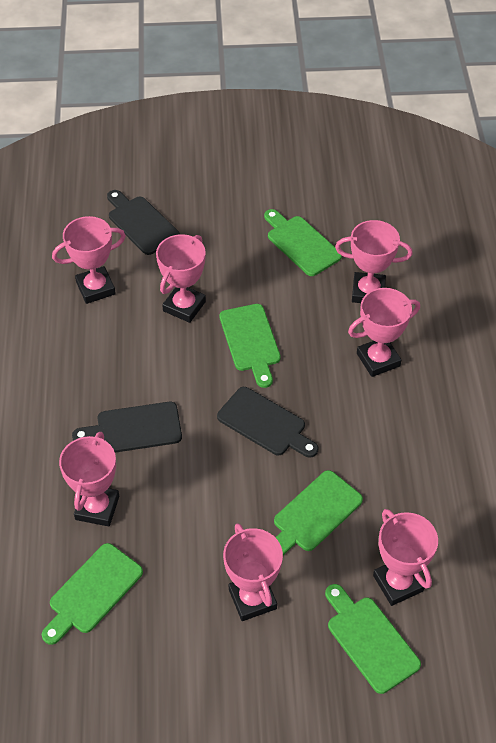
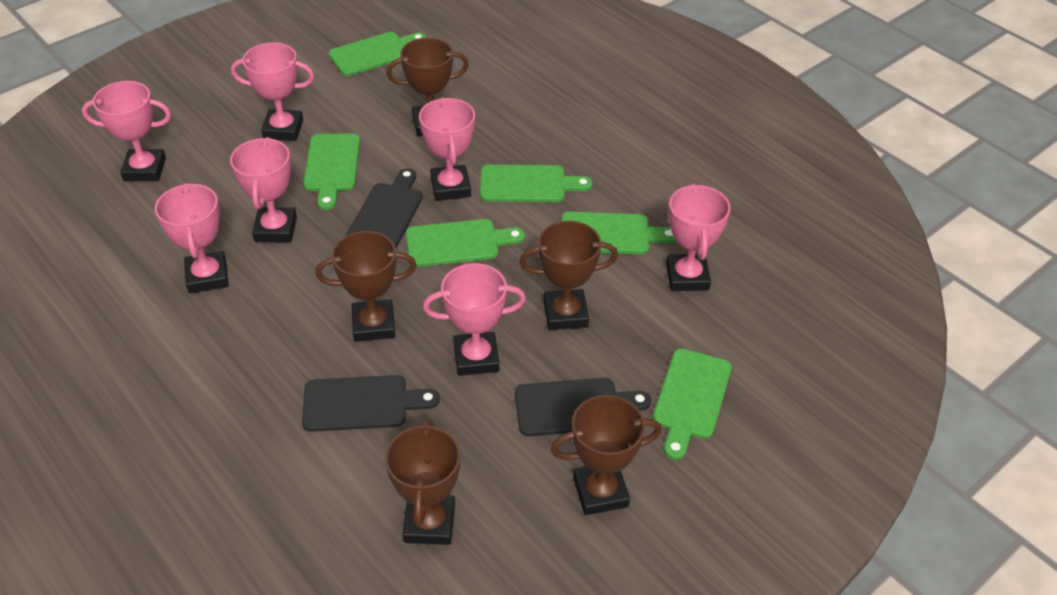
brown trophy: none = 0 -> [315,231,417,342] [385,419,460,545] [386,38,469,136] [519,221,618,330] [551,395,662,515] = 5
green cutting board: [42,543,143,645] [219,304,281,388] [264,209,342,276] [274,470,363,555] [325,584,421,694] = 5 -> [303,134,360,210] [328,32,426,76] [406,219,525,267] [480,165,593,202] [562,212,676,254] [653,348,732,460] = 6

